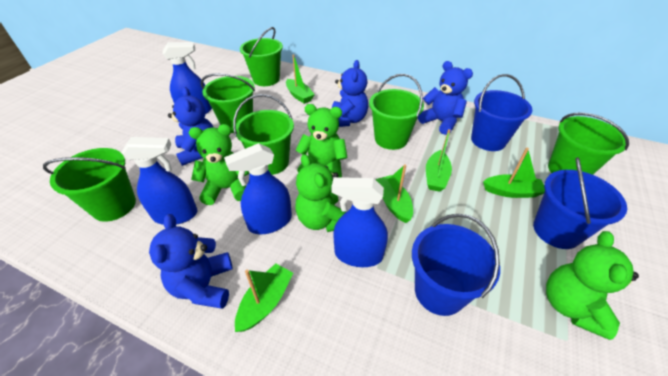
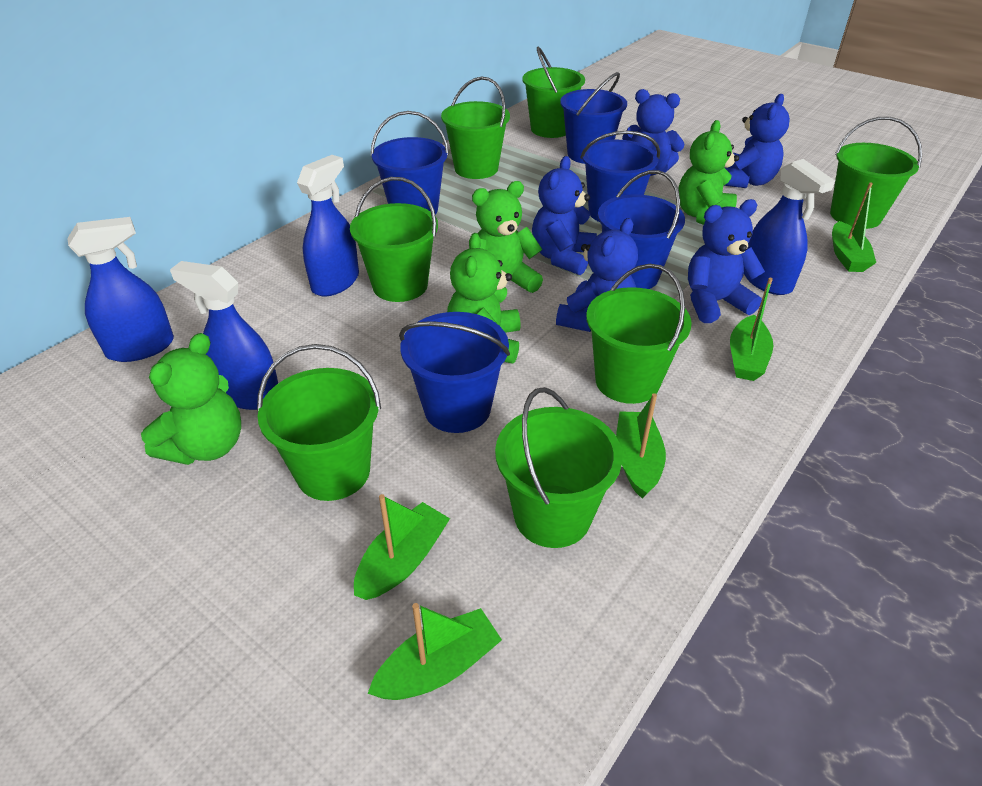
blue bucket: [412,214,500,316] [471,74,532,151] [533,157,627,249] = 3 -> [371,111,449,215] [399,312,510,433] [560,72,627,164] [580,131,660,222] [598,170,685,289] = 5
blue teddy bear: [149,214,233,309] [168,87,214,166] [332,60,368,127] [418,61,473,135] = 4 -> [532,156,597,275] [556,218,638,332] [622,89,684,176] [688,199,765,323] [724,94,790,188] = 5
green bucket: [43,148,136,222] [201,73,255,133] [233,94,294,175] [240,27,283,86] [369,74,424,150] [548,112,629,175] = 6 -> [257,344,381,501] [350,177,438,302] [441,77,510,179] [495,387,622,548] [522,47,585,138] [586,264,692,404] [830,117,922,229] = 7

